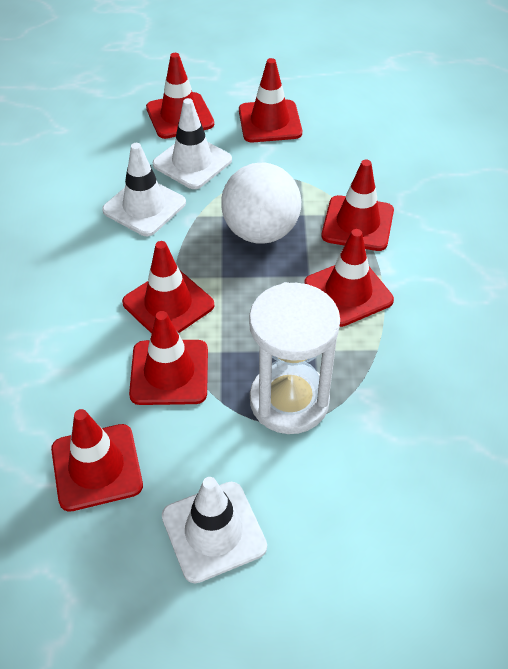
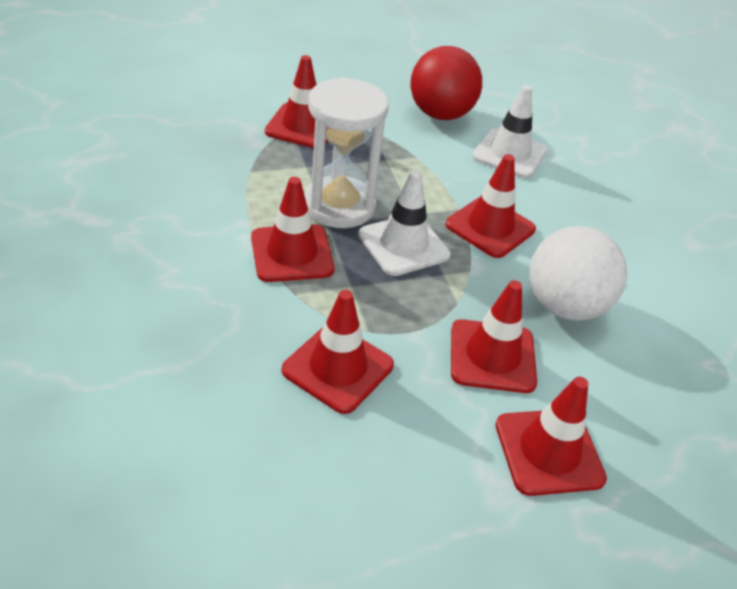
red ball: none = 0 -> [411,46,482,120] = 1
red traffic cone: [51,409,143,512] [122,241,214,334] [129,311,208,405] [146,53,214,139] [239,58,302,142] [304,229,394,327] [322,160,394,251] = 7 -> [251,177,335,282] [265,55,328,148] [282,290,394,414] [446,154,536,258] [451,280,537,393] [496,377,607,496] = 6
white traffic cone: [102,143,186,236] [153,98,232,189] [162,477,267,584] = 3 -> [358,170,451,276] [472,85,547,178] = 2

